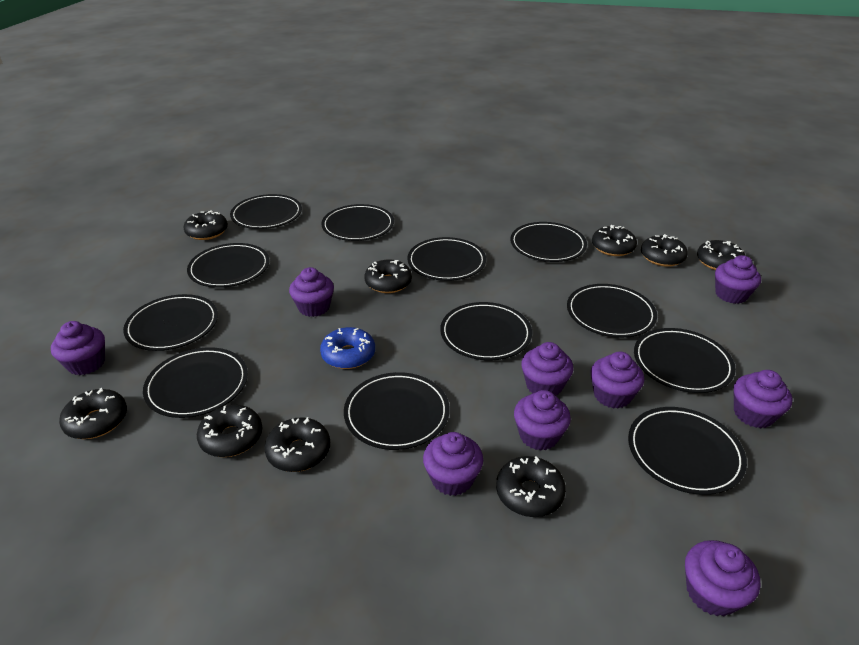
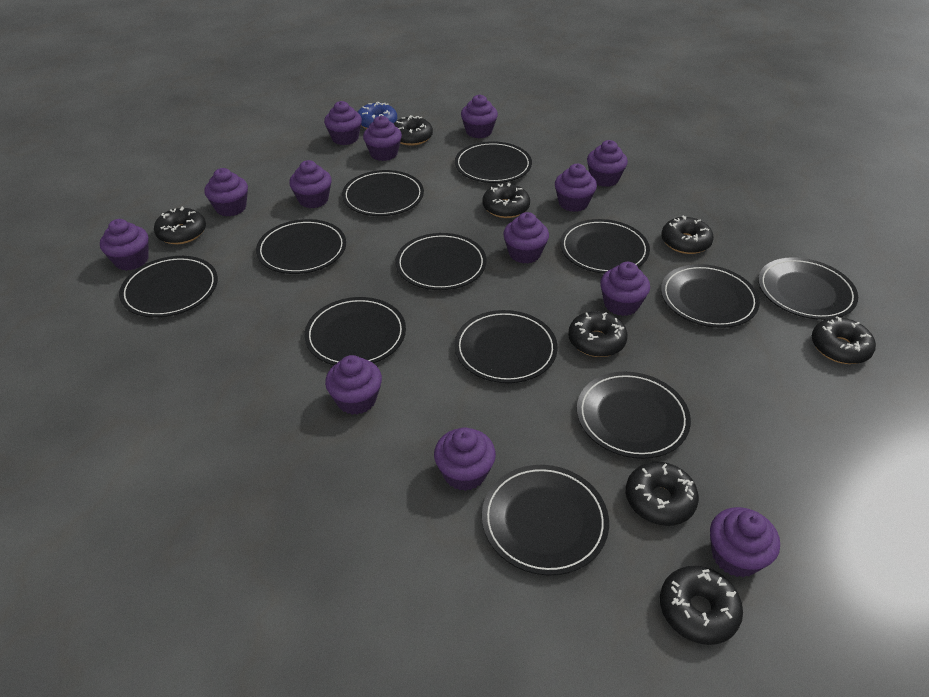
black donut: [59,388,127,439] [183,210,228,240] [197,405,263,457] [264,417,330,472] [364,259,412,293] [496,456,566,517] [592,225,637,256] [641,234,688,267] [697,240,745,270] = 9 -> [154,206,206,244] [394,115,433,146] [482,183,530,218] [568,311,628,357] [626,462,699,526] [660,566,743,645] [661,216,714,254] [812,316,876,364] = 8
purple cupcake: [51,321,105,375] [289,267,334,317] [423,432,483,496] [514,390,571,450] [521,342,573,395] [591,352,644,409] [685,540,760,616] [715,255,761,304] [734,370,792,428] = 9 -> [100,219,149,271] [204,168,248,216] [289,160,332,208] [324,101,362,145] [325,355,382,415] [363,116,402,161] [434,427,496,491] [461,95,498,138] [503,212,549,264] [555,164,597,212] [587,140,628,187] [600,262,650,316] [710,507,780,577] = 13

